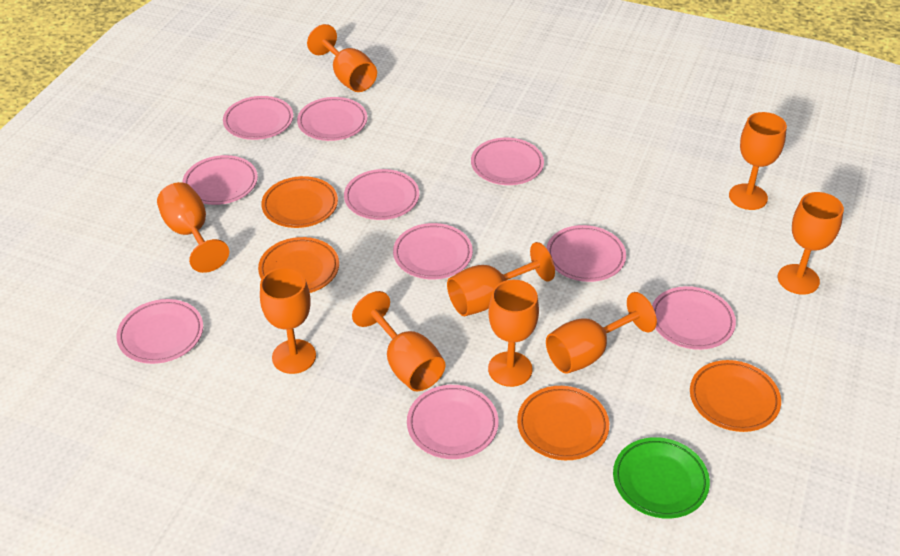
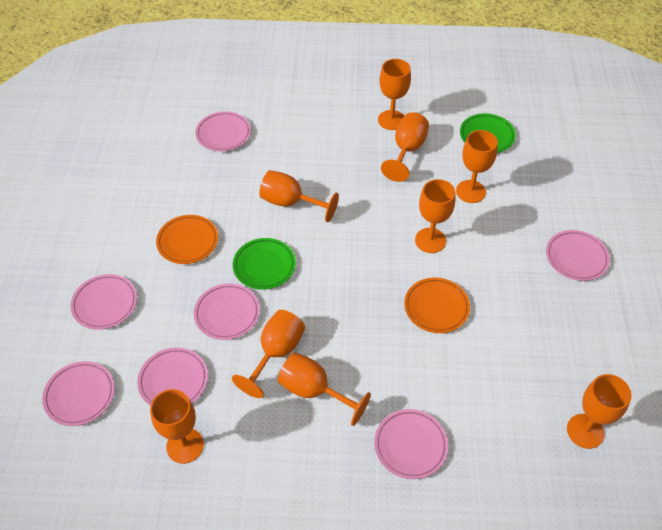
green plate: [613,437,710,519] = 1 -> [233,238,296,290] [460,113,516,153] = 2
orange plate: [258,237,339,293] [261,176,338,228] [517,386,609,460] [690,360,781,432] = 4 -> [156,215,218,264] [404,278,470,333] = 2
pink plate: [117,299,203,364] [182,155,258,205] [223,96,293,140] [297,97,367,141] [344,169,419,220] [393,223,473,279] [407,385,498,459] [471,138,544,185] [546,225,626,282] [652,286,736,350] = 10 -> [42,361,115,426] [71,274,137,330] [137,347,208,406] [194,283,260,340] [195,111,251,151] [374,409,448,479] [546,230,610,281] = 7

